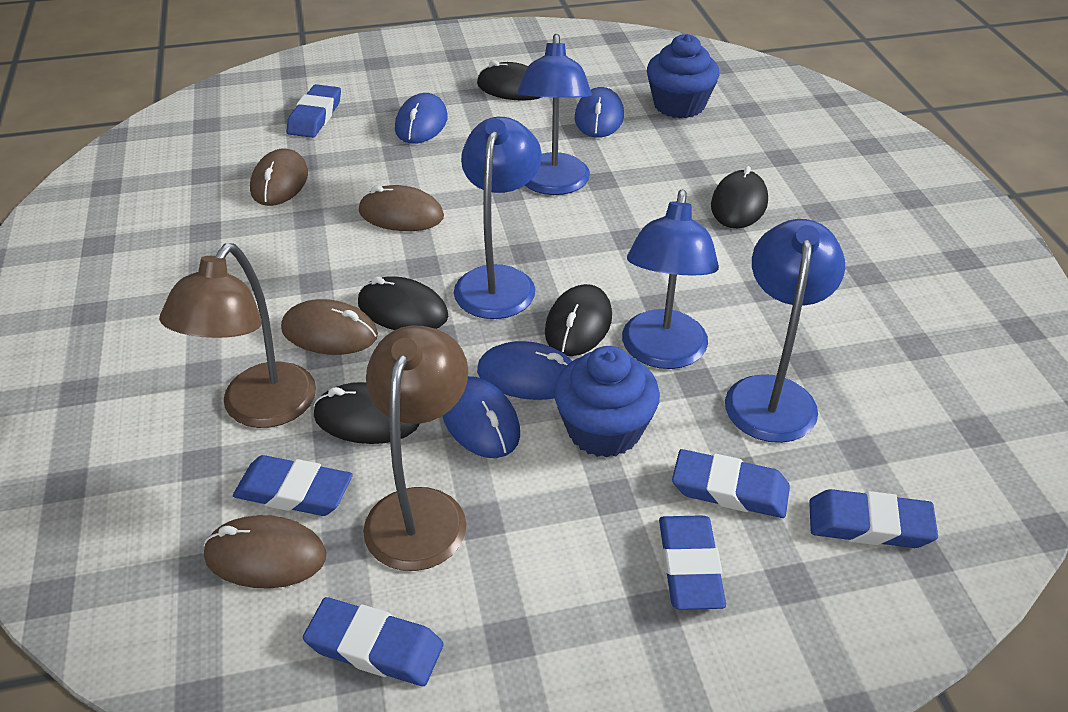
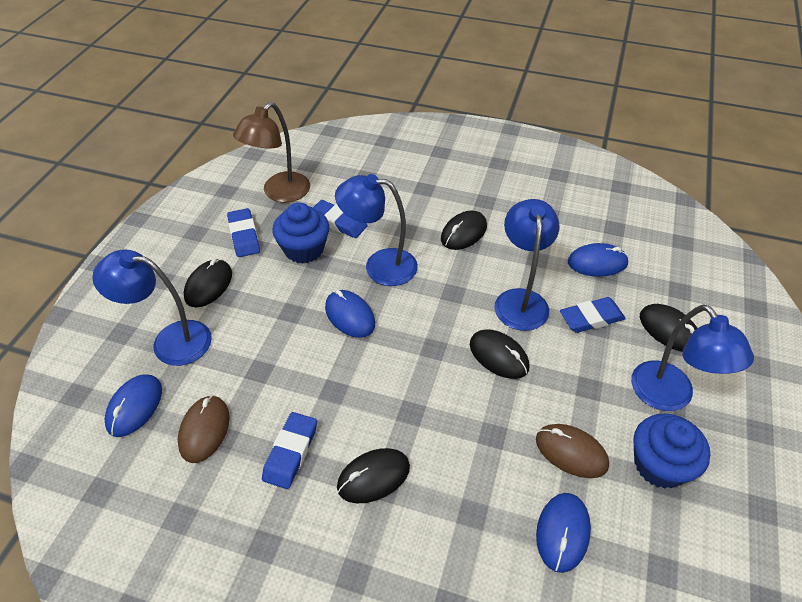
blue eraser: [233,455,353,516] [286,84,341,138] [303,597,443,686] [659,515,726,610] [672,449,790,518] [809,489,938,548] = 6 -> [227,208,260,257] [262,412,317,489] [313,200,368,238] [560,297,626,333] = 4
brown lamp: [159,243,316,428] [363,326,468,571] = 2 -> [233,102,310,202] = 1
brown mouse: [204,515,326,589] [250,148,308,206] [281,299,378,355] [359,185,444,231] = 4 -> [178,395,230,463] [536,424,609,478] = 2

